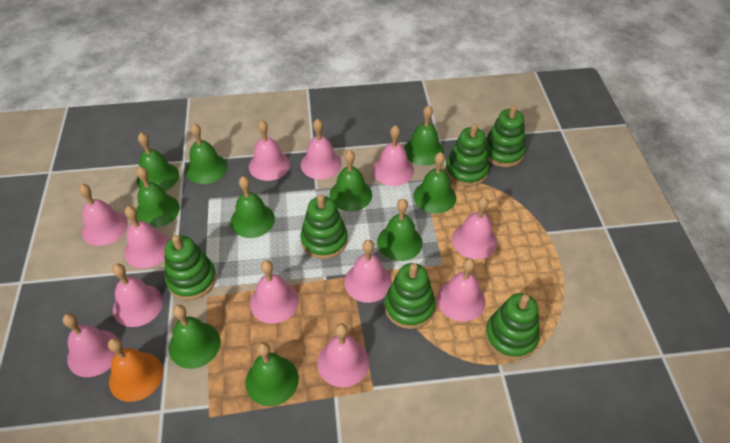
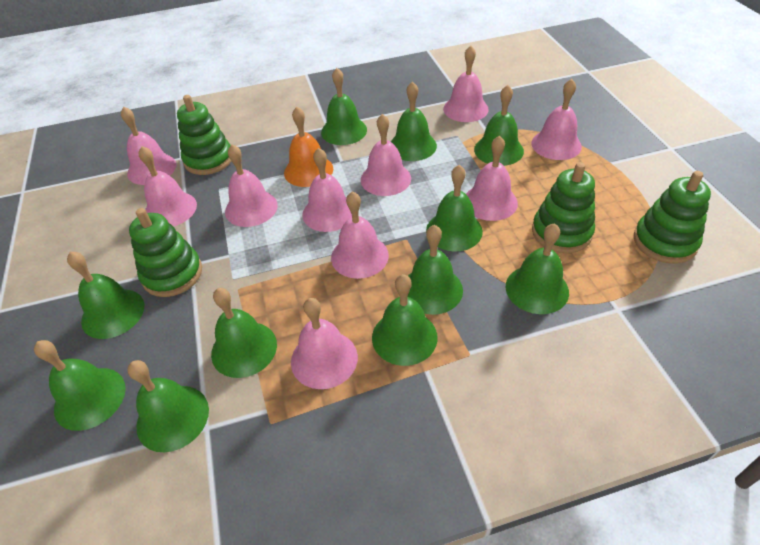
green bell: [136,166,180,228] [137,133,179,191] [169,305,221,369] [186,124,228,184] [231,176,275,238] [245,342,299,406] [329,150,372,212] [377,199,423,261] [404,105,444,166] [413,152,456,214] = 10 -> [34,340,126,431] [67,252,144,339] [127,360,209,452] [211,288,277,378] [321,68,367,145] [372,274,438,366] [391,81,437,161] [408,225,463,315] [426,165,483,252] [474,85,524,166] [506,223,569,314] = 11
green stacking toy: [165,235,216,300] [301,194,348,259] [384,263,436,329] [445,124,489,187] [485,293,540,360] [486,105,526,167] = 6 -> [129,208,202,297] [177,95,231,175] [532,162,595,253] [634,171,711,264] = 4
pink bell: [62,313,117,377] [79,184,128,246] [112,264,163,327] [124,206,169,268] [249,120,290,181] [250,260,299,324] [301,119,342,179] [317,323,369,387] [344,240,392,303] [373,125,414,186] [437,258,485,322] [452,197,497,259] = 12 -> [121,106,176,185] [139,146,197,226] [225,144,278,227] [291,298,358,389] [302,148,352,232] [331,191,389,279] [361,114,411,196] [443,46,489,122] [466,135,518,221] [531,79,582,160] = 10

